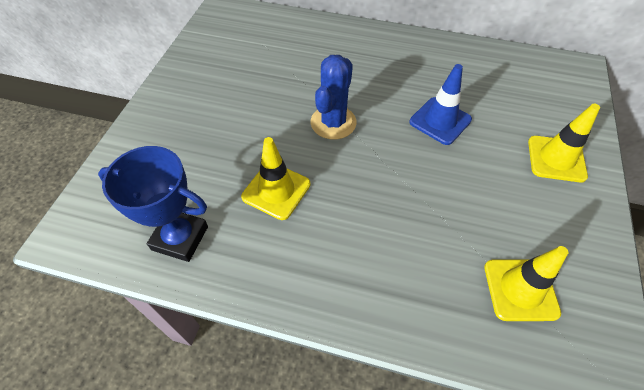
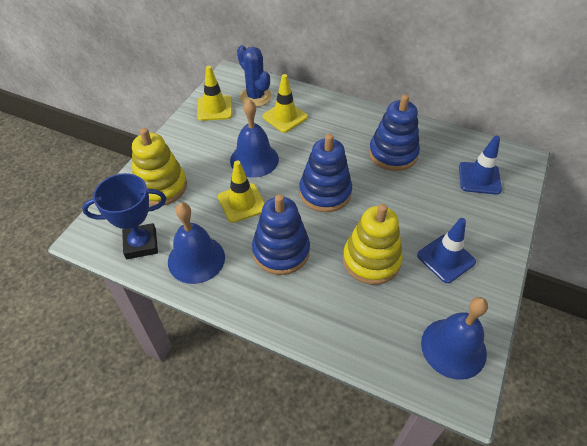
blue bell: none = 0 -> [168,203,225,284] [230,99,279,178] [421,297,488,380] = 3
blue stacking toy: none = 0 -> [252,194,310,275] [299,134,352,212] [369,95,420,171] = 3
blue traffic cone: [410,64,472,145] = 1 -> [417,218,476,283] [459,136,502,195] = 2
yellow stacking toy: none = 0 -> [132,128,187,206] [343,204,403,285] = 2

